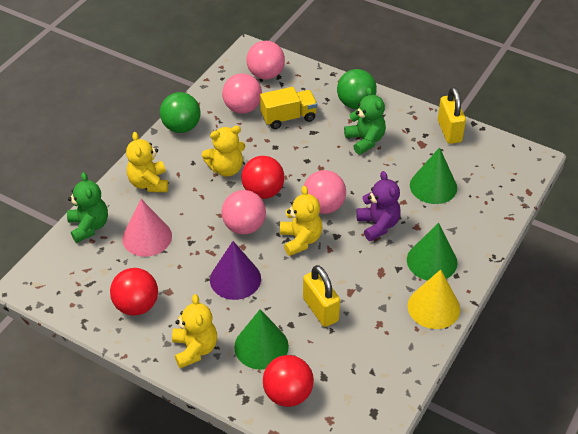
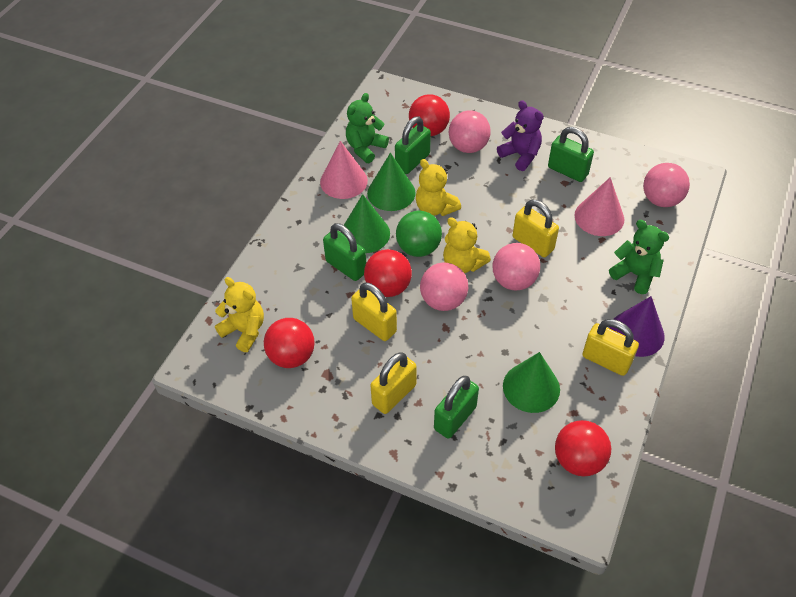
green ball: [160,92,201,133] [337,69,377,109] = 2 -> [396,211,442,257] = 1
green padlock: none = 0 -> [323,223,366,281] [395,116,431,174] [434,376,479,439] [548,127,594,182] = 4
pink cone: [122,199,172,257] = 1 -> [320,141,368,199] [574,177,624,236] = 2
red ball: [110,268,158,316] [241,156,285,199] [263,355,314,407] = 3 -> [264,318,315,368] [364,249,412,297] [409,94,450,136] [555,420,611,477] = 4
yellow cone: [408,270,460,329] = 1 -> none = 0
yellow padlock: [303,265,340,327] [438,87,466,144] = 2 -> [351,282,397,341] [370,352,417,414] [513,200,559,257] [582,319,639,376] = 4
yellow teddy bear: [126,132,168,192] [172,294,217,368] [202,126,246,177] [280,186,323,256] = 4 -> [215,277,264,352] [416,159,461,216] [443,217,491,273] = 3
yellow truck: [260,87,317,129] = 1 -> none = 0

